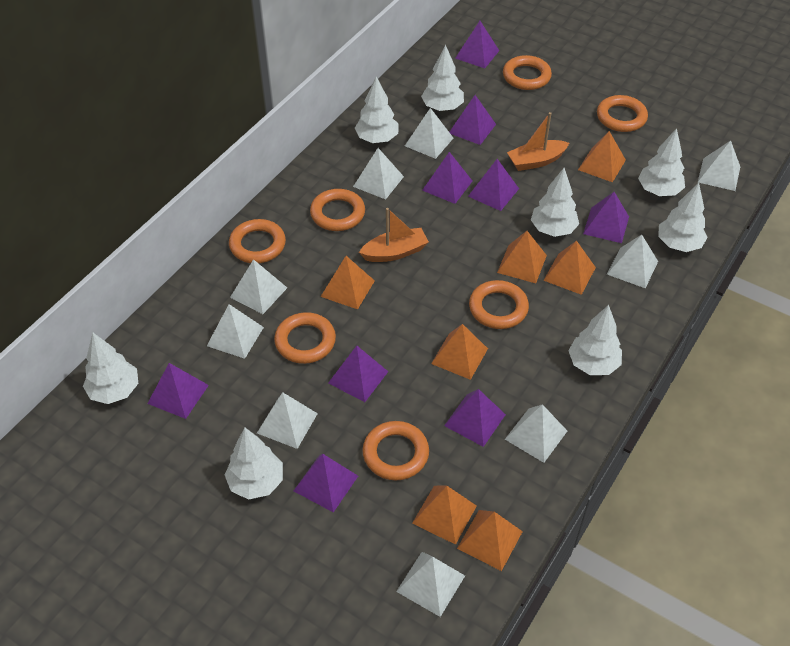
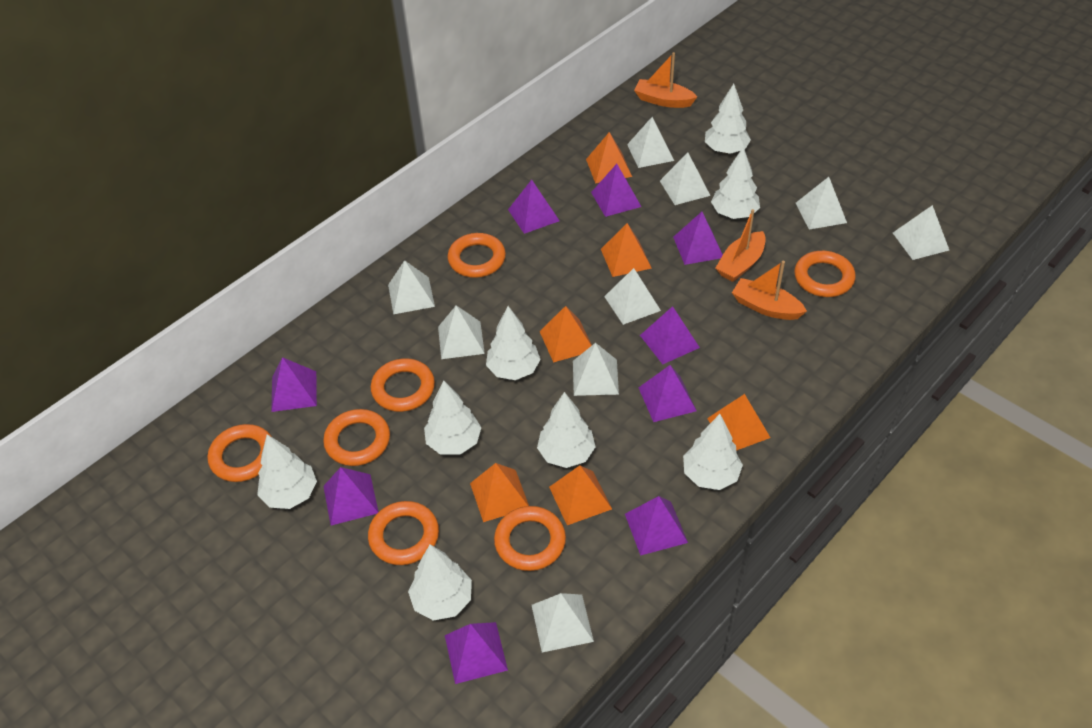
orange boat: [359,208,429,262] [507,112,569,171] = 2 -> [634,52,697,108] [716,209,766,282] [732,261,807,320] = 3
orange pyramid: [321,256,375,309] [412,486,477,545] [431,324,488,380] [457,510,523,571] [497,231,547,283] [543,241,596,295] [578,131,626,182] = 7 -> [470,463,529,522] [539,306,592,363] [549,465,612,525] [586,132,632,183] [601,223,652,277] [707,394,771,451] = 6

